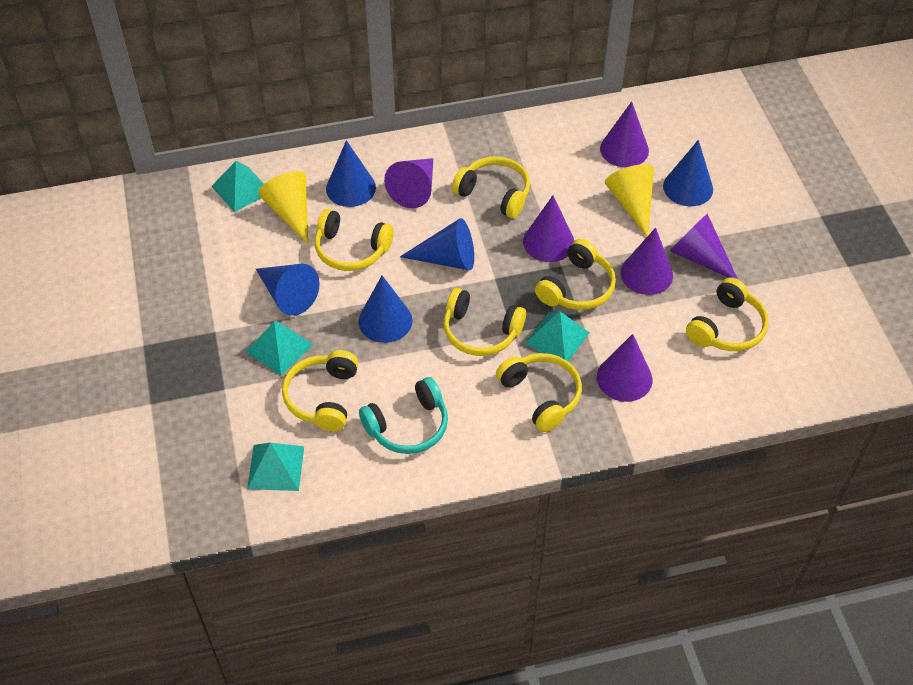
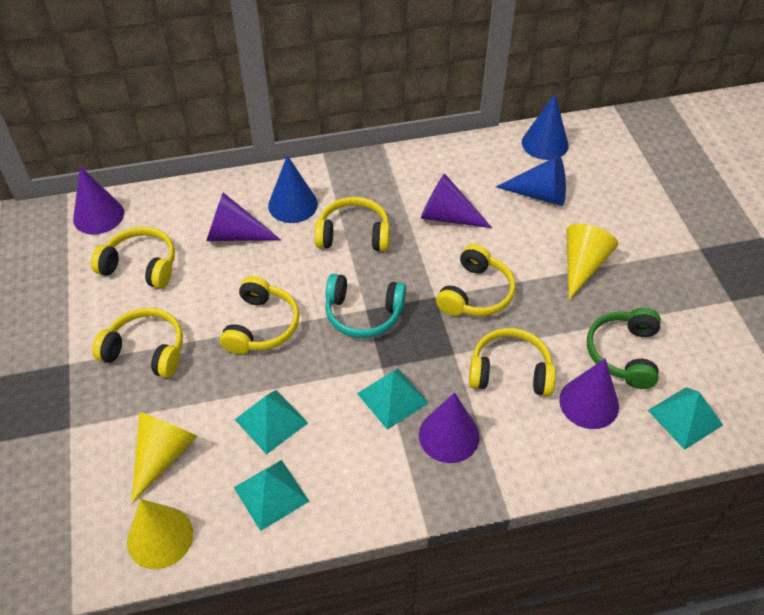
blue cone: [256,264,320,316] [326,140,376,207] [358,276,412,343] [400,218,474,270] [663,140,713,206] = 5 -> [268,155,318,223] [496,156,566,206] [522,94,568,160] = 3
green headphones: none = 0 -> [587,308,661,389] = 1
purple cone: [384,158,433,208] [523,195,574,262] [597,334,652,402] [600,101,649,167] [621,228,673,295] [670,214,738,279] = 6 -> [73,166,124,234] [207,192,281,241] [419,392,480,463] [420,173,492,228] [559,359,619,429] = 5
yellow cone: [258,171,308,244] [605,164,654,237] = 2 -> [127,499,193,569] [131,412,198,504] [567,224,618,300] = 3
yellow headphones: [282,350,358,431] [315,209,394,271] [443,288,526,356] [452,156,530,218] [496,353,582,432] [535,239,616,310] [686,277,769,351] = 7 -> [91,227,175,289] [92,308,183,378] [220,276,300,354] [314,197,390,251] [436,244,515,316] [469,328,556,396] = 6

